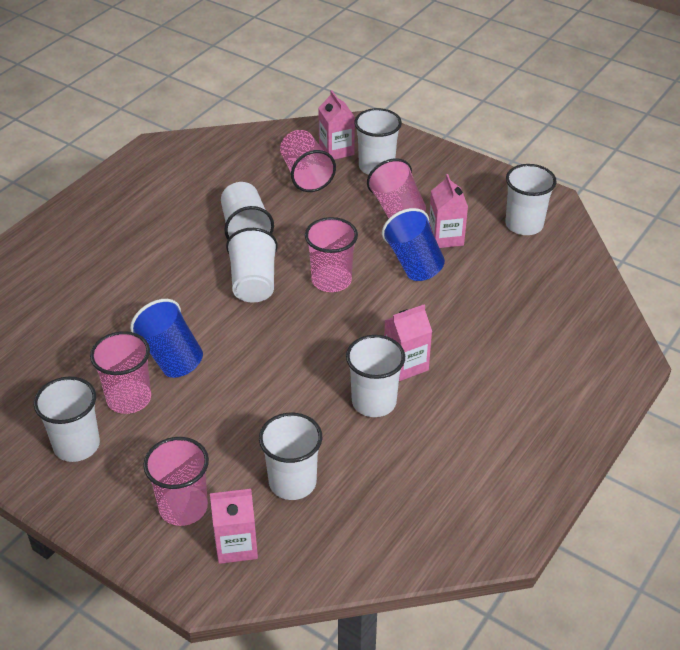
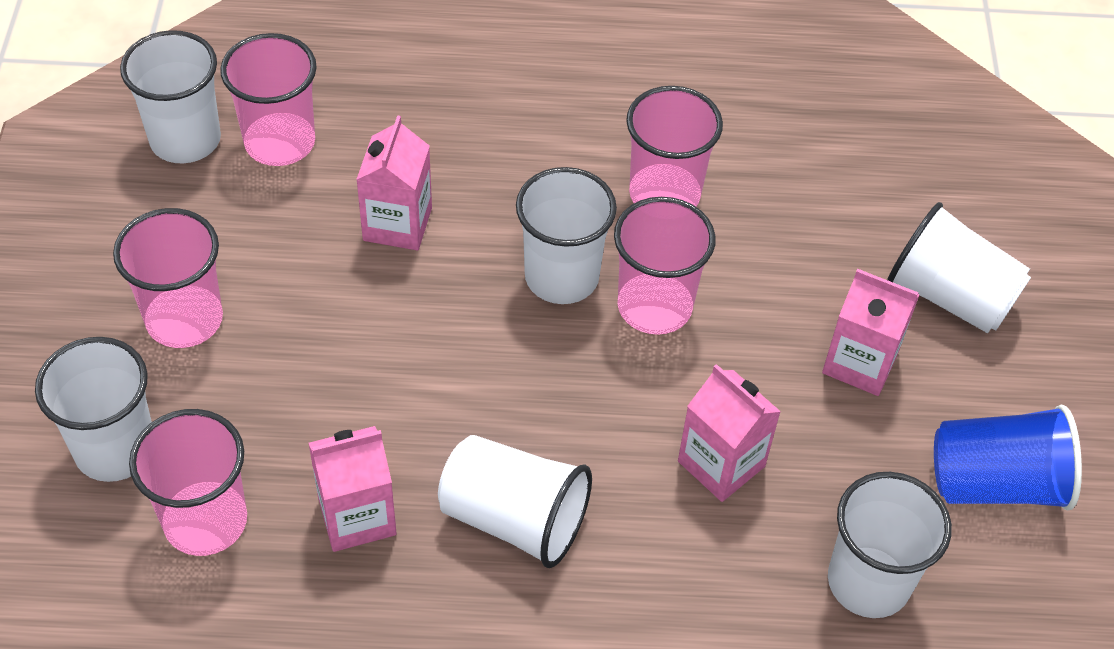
blue cup: [130,299,203,378] [382,208,445,281] = 2 -> [934,405,1082,510] = 1
white cup: [34,377,100,462] [221,182,274,240] [226,228,278,302] [259,413,322,500] [346,335,405,417] [354,108,402,175] [505,164,557,235] = 7 -> [35,337,152,482] [120,30,221,163] [438,435,592,568] [516,167,617,304] [828,472,952,618] [887,202,1031,333] = 6

